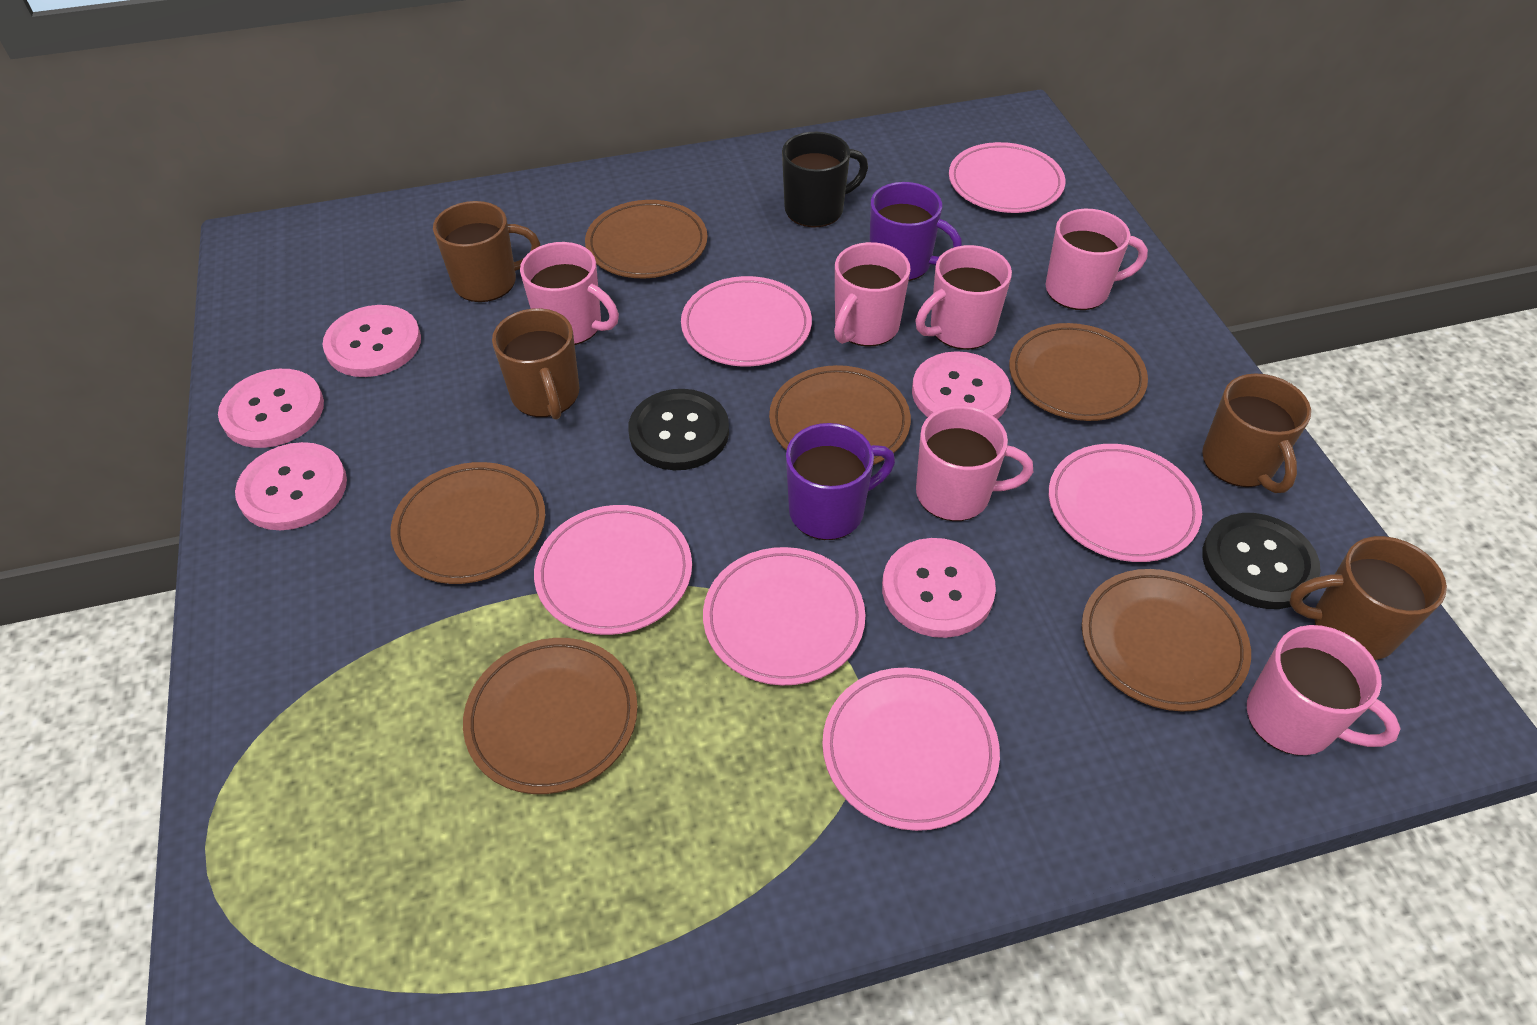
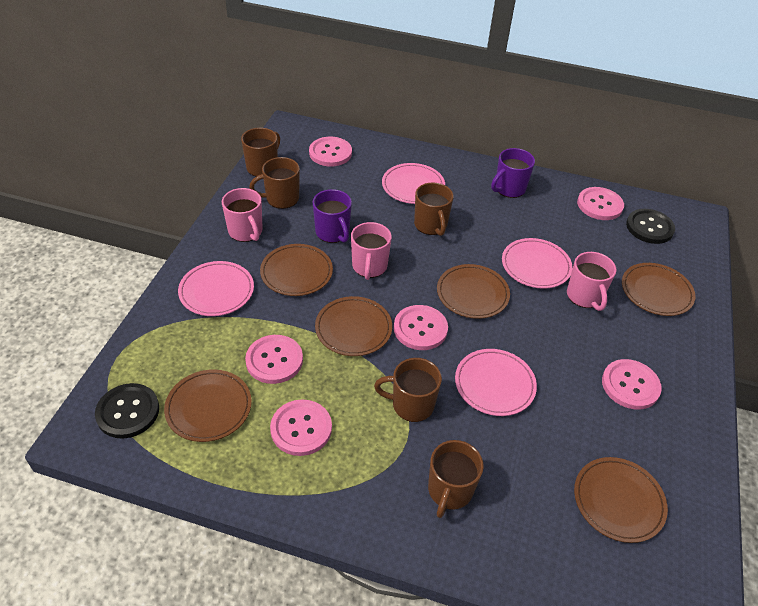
black mug: [782,132,868,227] = 1 -> none = 0
brown mug: [433,201,540,302] [492,308,579,420] [1202,373,1311,493] [1289,536,1447,660] = 4 -> [241,128,280,177] [249,157,300,209] [374,358,442,422] [414,182,454,236] [428,440,484,518] = 5
pink button: [218,369,324,448] [235,442,347,530] [323,305,421,377] [882,538,996,638] [912,351,1011,419] = 5 -> [245,335,303,384] [270,400,332,456] [309,137,352,166] [394,305,448,350] [577,187,624,220] [602,359,662,410] = 6
pink mug: [520,242,619,345] [834,242,911,347] [916,245,1012,350] [916,406,1033,521] [1045,209,1148,310] [1247,625,1401,755] = 6 -> [222,188,263,242] [351,222,392,280] [567,252,617,311] = 3
pink plate: [534,505,692,635] [681,276,812,367] [703,547,865,685] [822,668,1000,831] [949,142,1066,213] [1049,444,1202,562] = 6 -> [178,261,254,316] [382,163,445,204] [455,349,537,416] [502,238,572,289] = 4

